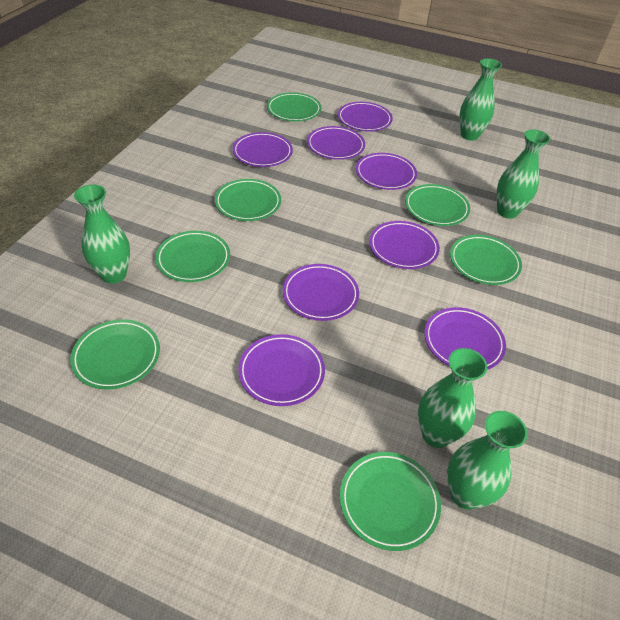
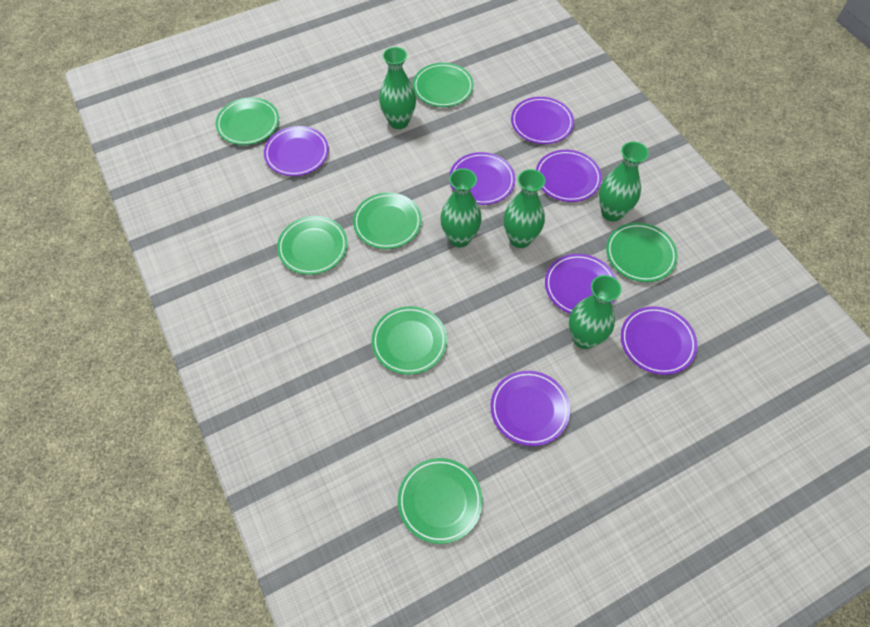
purple plate: [233,132,293,167] [238,334,325,406] [283,264,359,321] [307,126,365,160] [338,102,393,132] [356,153,417,190] [369,221,440,269] [424,307,506,370] = 8 -> [264,126,329,176] [449,152,515,205] [490,371,570,446] [511,97,574,144] [536,150,602,202] [545,254,617,314] [621,306,698,375] = 7

